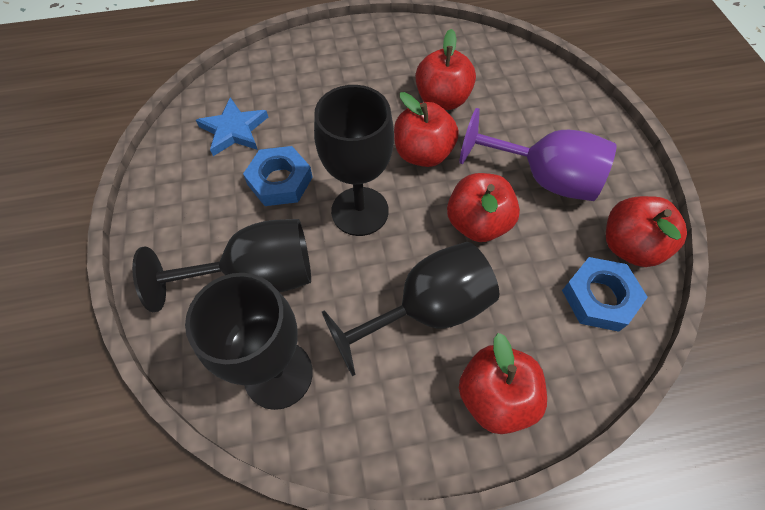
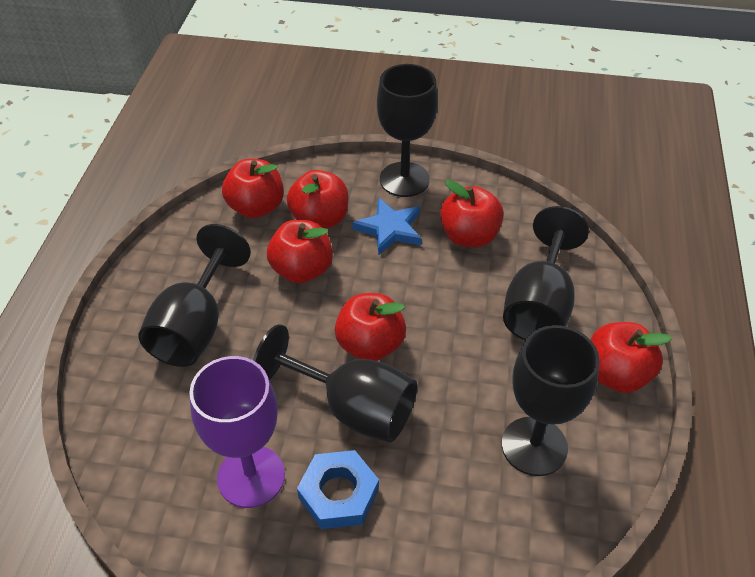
black goblet: [132,219,311,312] [185,273,313,410] [314,85,394,236] [322,242,500,376] = 4 -> [139,224,251,367] [253,324,417,443] [377,64,438,197] [502,325,600,476] [503,206,589,340] = 5
blue nut: [243,146,313,206] [562,257,648,332] = 2 -> [297,450,379,529] = 1
red apple: [394,92,459,167] [415,29,476,110] [447,173,520,242] [459,333,547,434] [606,196,687,267] = 5 -> [222,159,284,219] [267,220,333,283] [287,170,348,229] [335,293,406,361] [440,180,504,247] [591,322,672,393] = 6

